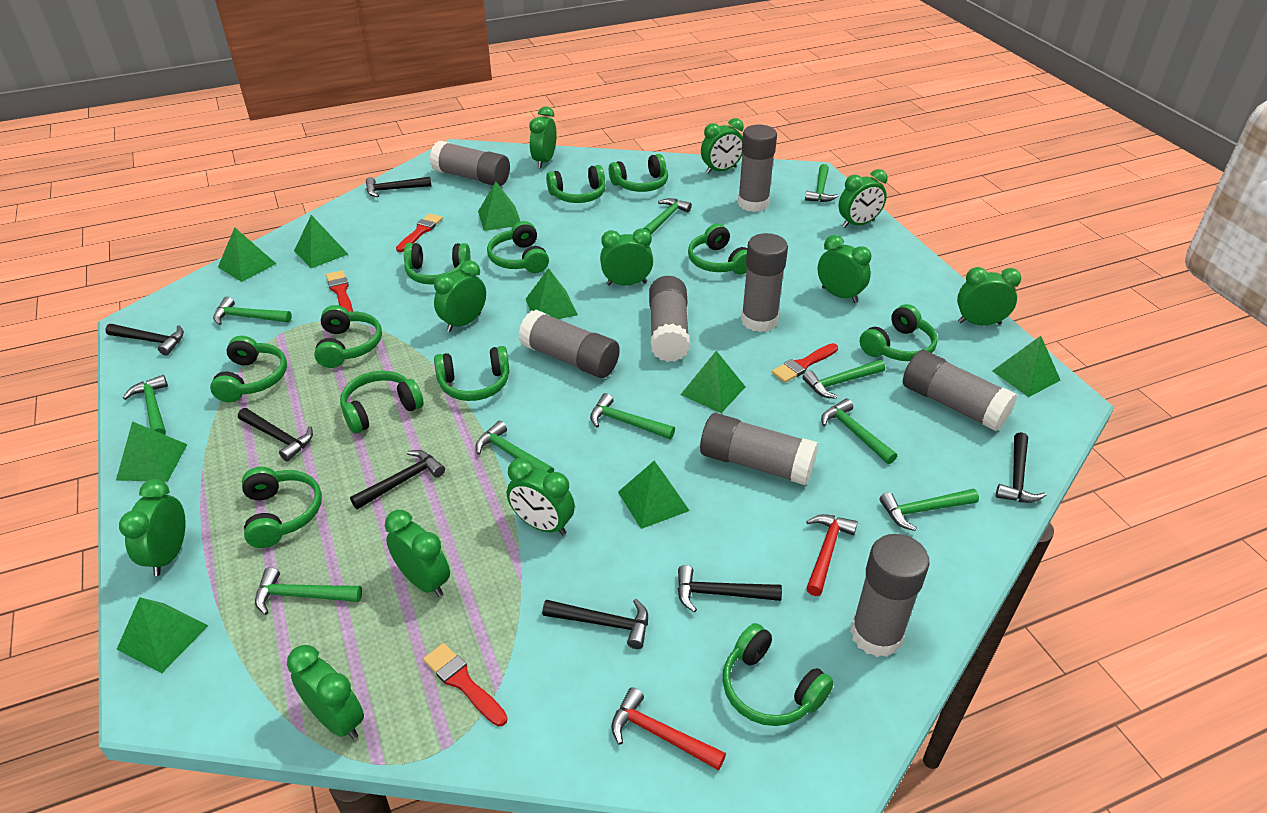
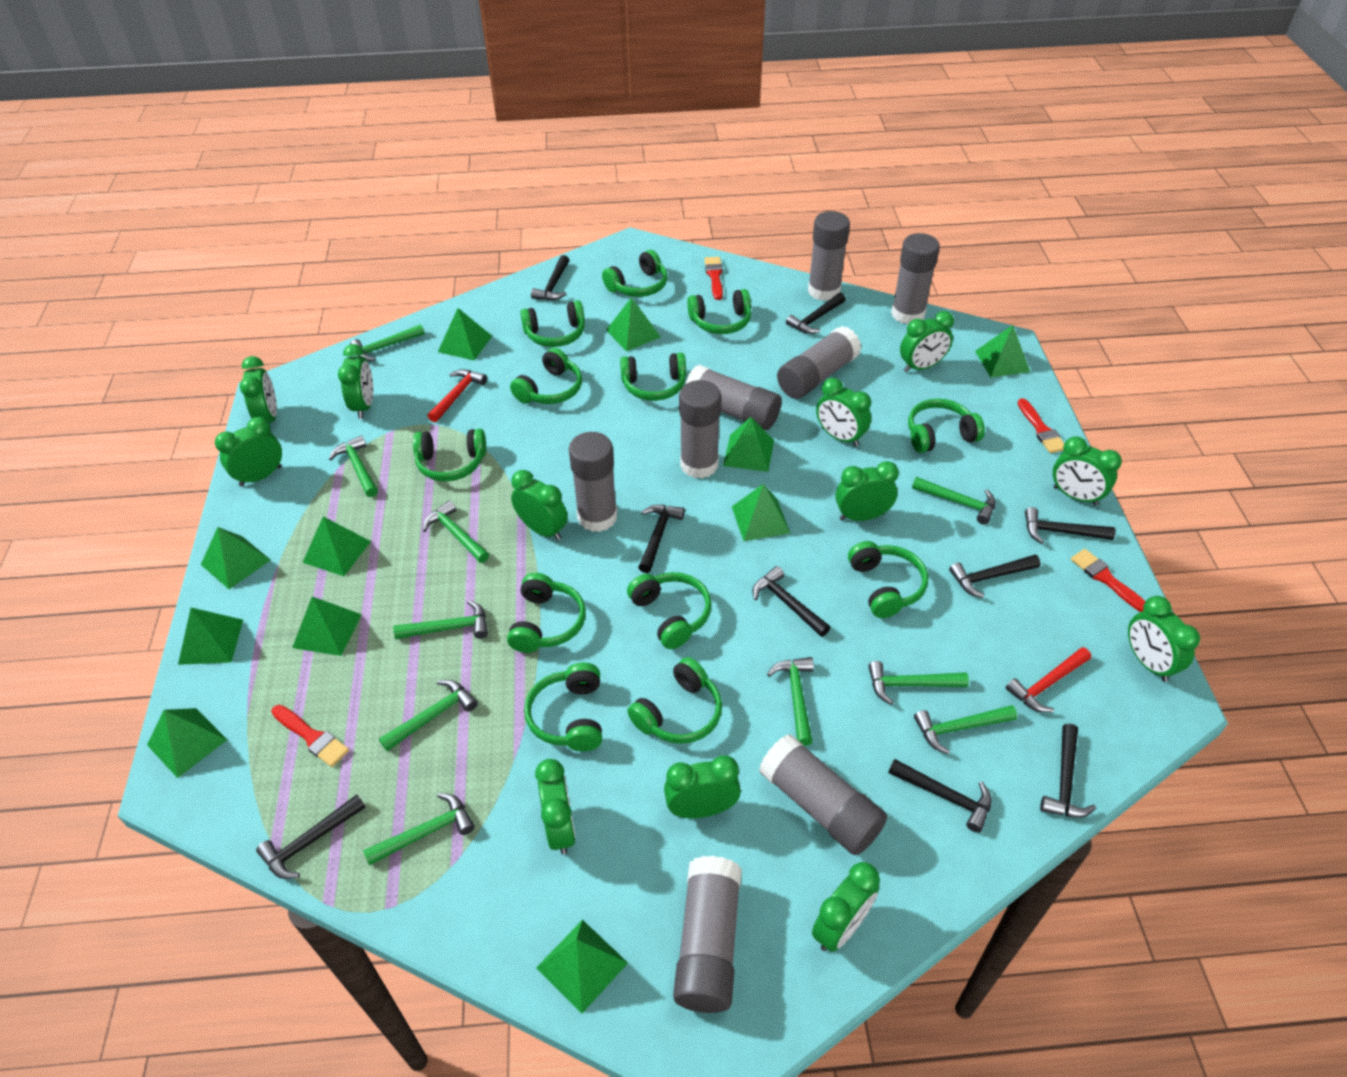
black hammer: [105,324,184,355] [238,408,313,461] [350,450,445,509] [366,177,432,197] [542,599,648,649] [677,565,782,613] [996,432,1046,503] = 7 -> [256,795,366,879] [531,255,569,300] [638,505,685,573] [752,566,831,637] [786,293,846,334] [888,759,992,833] [949,555,1041,598] [1025,507,1116,544] [1040,724,1096,818] = 9
green clock: [119,479,186,576] [287,645,364,739] [385,510,450,597] [434,260,486,332] [507,458,575,535] [529,106,557,168] [600,228,653,285] [701,118,744,174] [817,235,871,303] [839,169,887,228] [957,267,1021,325] = 11 -> [215,417,282,486] [240,356,277,423] [338,344,373,419] [511,470,568,540] [535,759,576,855] [664,755,741,818] [812,862,880,952] [816,378,871,447] [835,461,899,521] [900,311,954,372] [1053,436,1122,506] [1128,596,1200,682] = 12
green pyramid: [116,421,187,482] [117,597,209,673] [218,227,276,282] [294,215,348,268] [478,182,521,231] [526,268,578,319] [618,461,690,529] [680,351,745,413] [992,336,1060,397] = 9 -> [147,708,227,778] [178,608,243,665] [201,527,270,589] [292,596,362,656] [302,517,371,576] [438,308,492,360] [536,920,628,1014] [606,297,661,351] [723,417,774,472] [732,484,790,541] [975,325,1030,378] = 11

